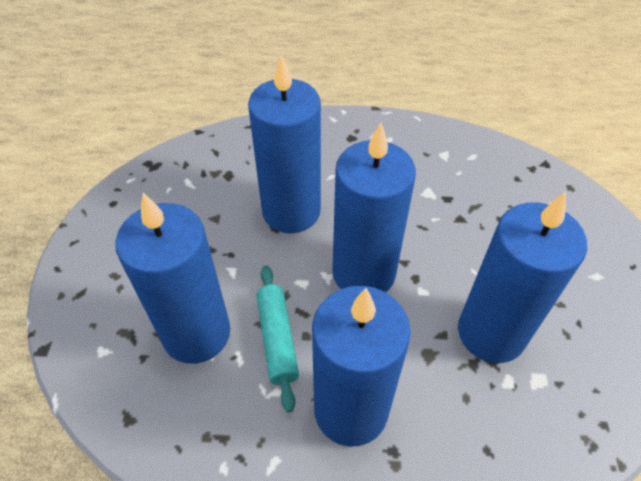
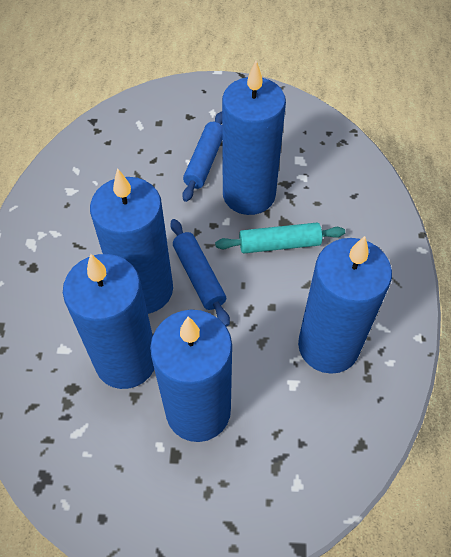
blue rolling pin: none = 0 -> [170,219,230,327] [182,112,222,202] = 2

